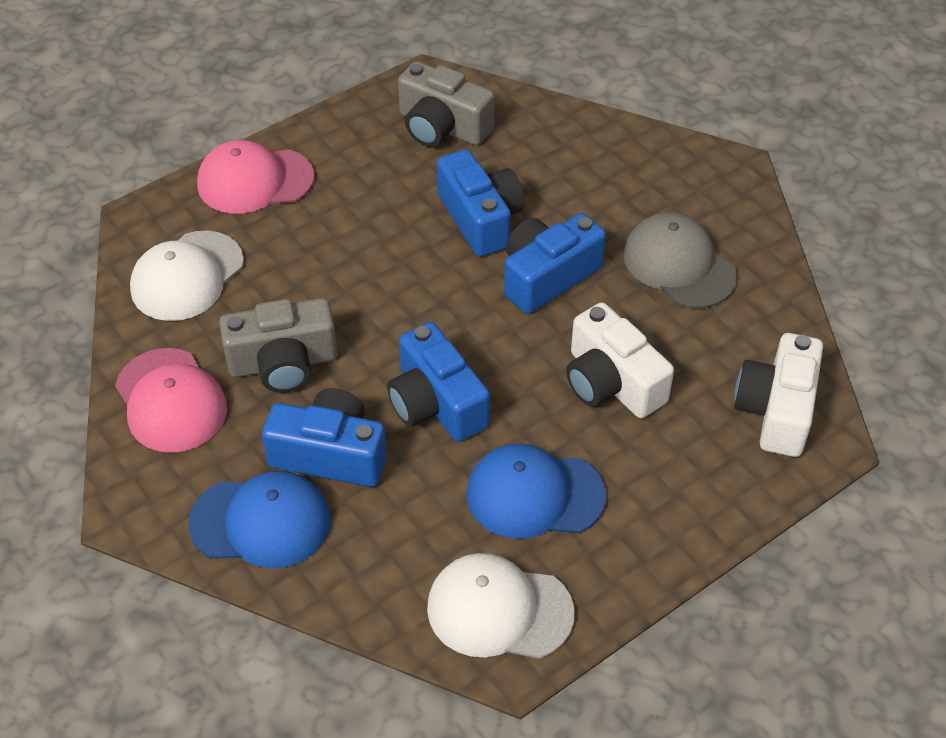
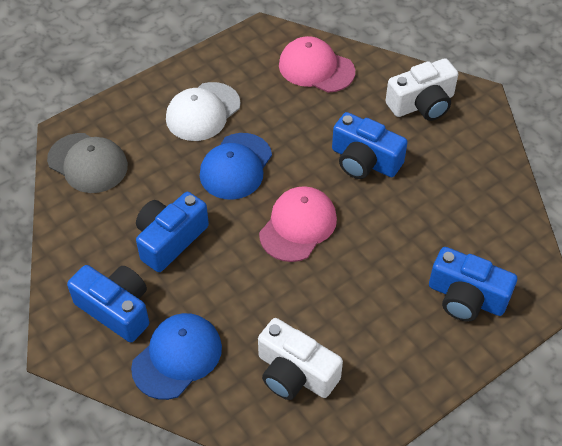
grey camera: [219,298,337,393] [398,61,495,147] = 2 -> none = 0
white cap: [130,231,244,321] [427,553,574,659] = 2 -> [166,82,240,141] = 1

